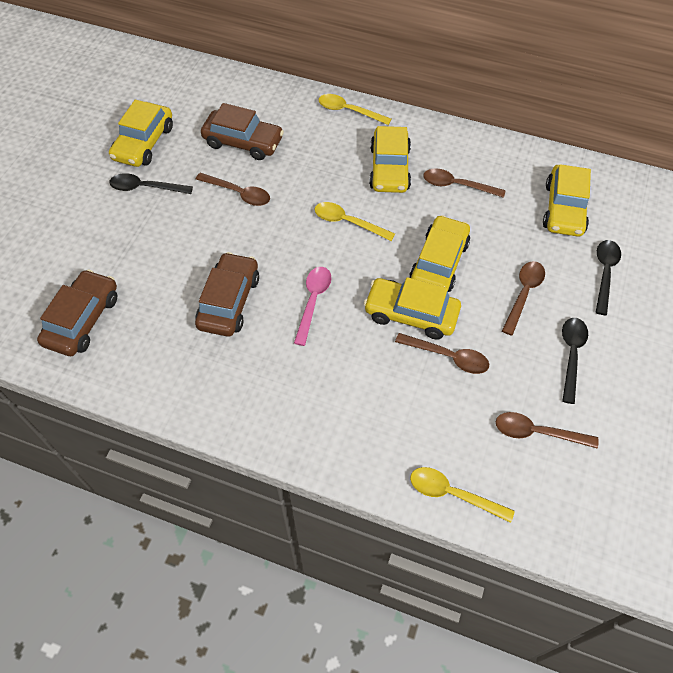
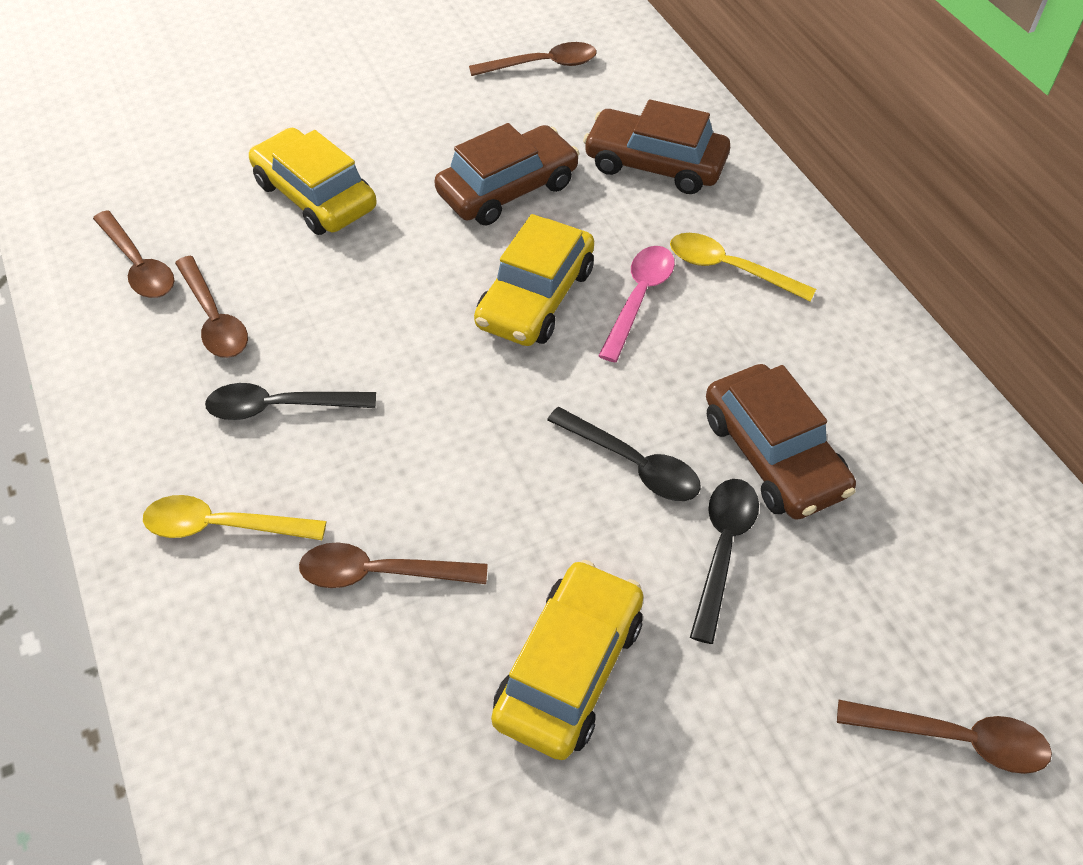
yellow car: [109,100,173,167] [364,277,461,340] [369,126,411,193] [409,215,470,292] [543,164,591,237] = 5 -> [249,128,377,235] [474,214,594,346] [491,560,644,760] = 3
yellow spoon: [315,202,395,241] [319,94,392,125] [410,467,515,523] = 3 -> [143,495,326,540] [670,233,816,302] = 2

